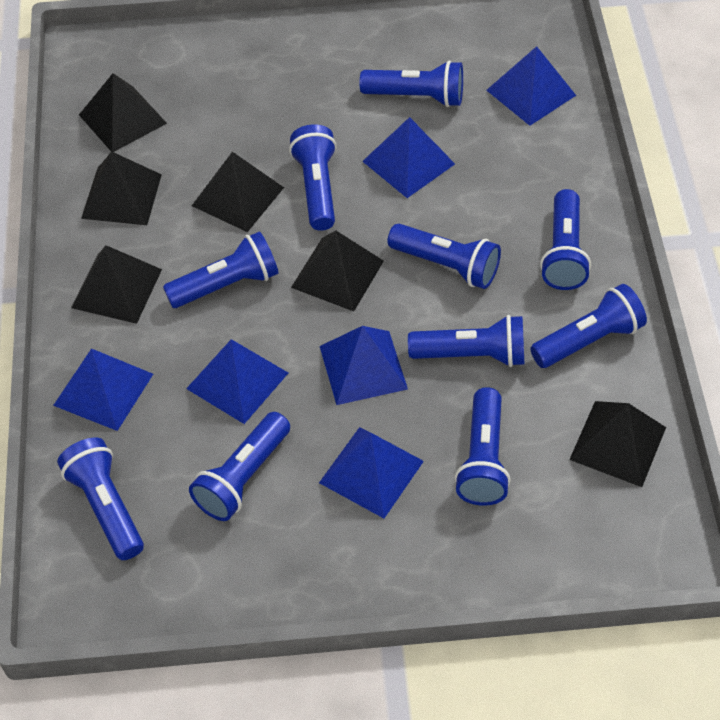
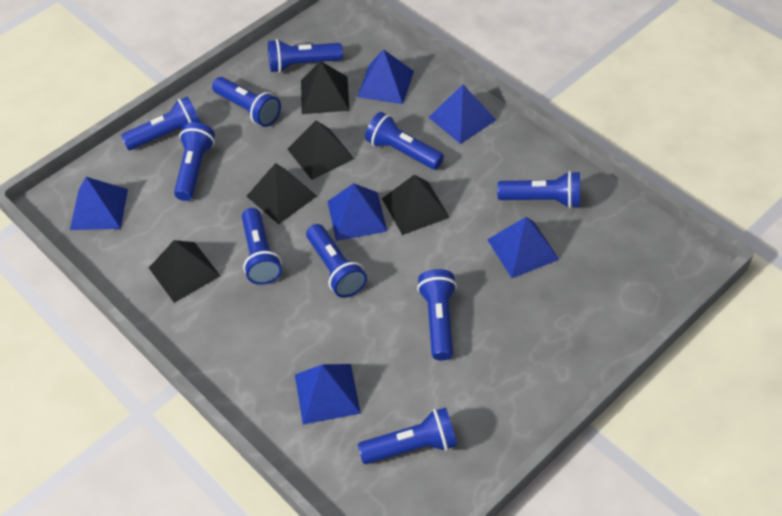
black pyramid: [71,245,162,324] [79,73,167,152] [81,151,162,225] [192,152,284,232] [291,230,384,311] [569,401,666,487] = 6 -> [149,240,220,303] [246,163,317,224] [287,120,355,180] [301,61,349,114] [382,175,450,235] = 5

